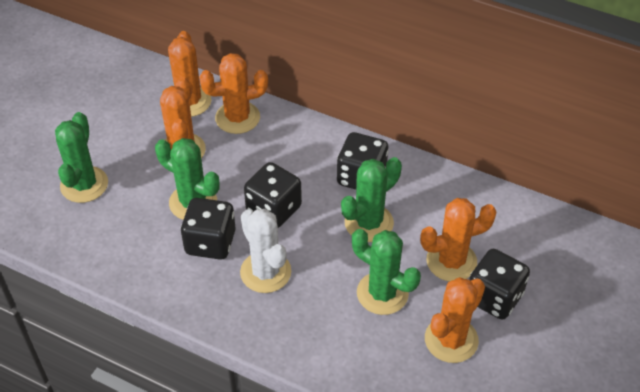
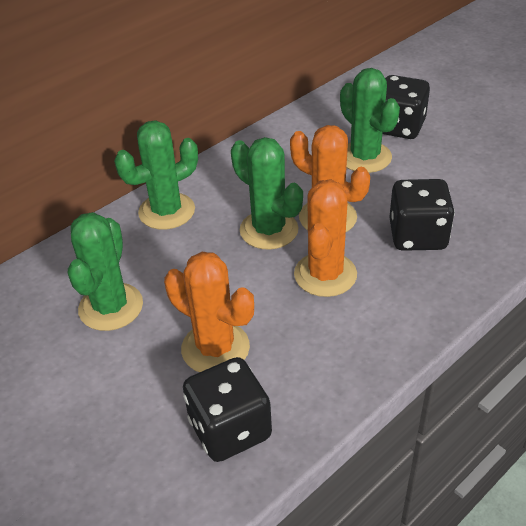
black dice: [181,198,236,260] [244,162,302,228] [337,132,389,190] [469,249,530,320] = 4 -> [183,357,272,462] [382,75,430,139] [389,179,455,251] = 3
orange cactus: [160,86,206,159] [168,31,212,117] [199,53,268,134] [420,198,497,282] [425,277,485,363] = 5 -> [164,252,254,372] [290,125,370,232] [294,179,357,297] = 3
white cactus: [240,209,291,293] = 1 -> none = 0

